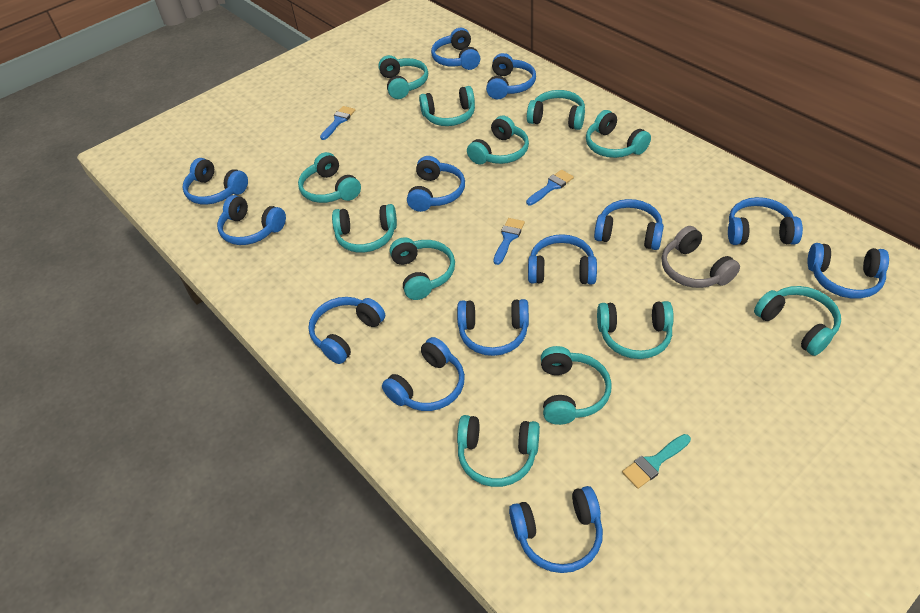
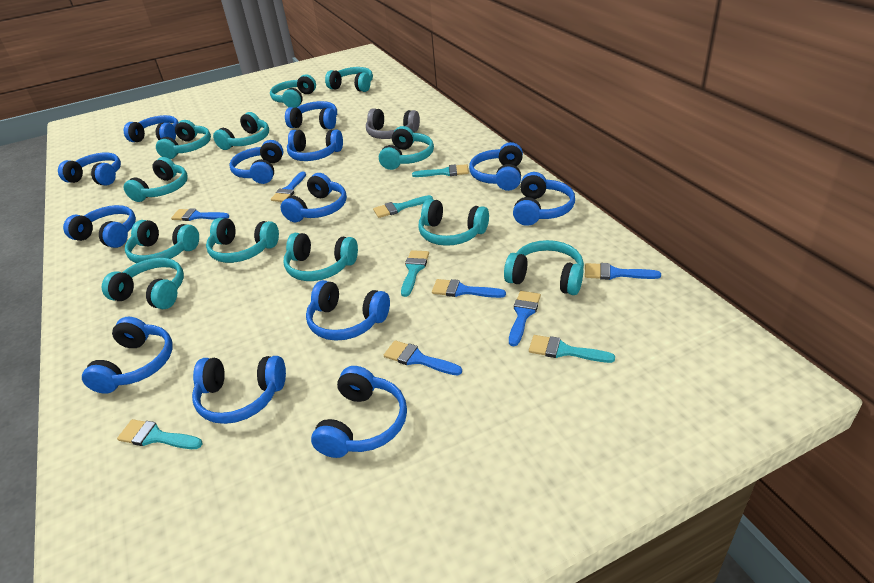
blue brush: [320,106,355,140] [493,218,525,265] [526,170,574,205] = 3 -> [171,208,229,221] [271,171,306,202] [384,340,462,375] [432,279,506,298] [509,291,541,346] [585,263,661,280] = 6
turquoise brush: [622,434,691,489] = 1 -> [117,419,202,449] [373,195,433,218] [401,250,429,297] [412,164,469,177] [529,335,615,363] = 5

